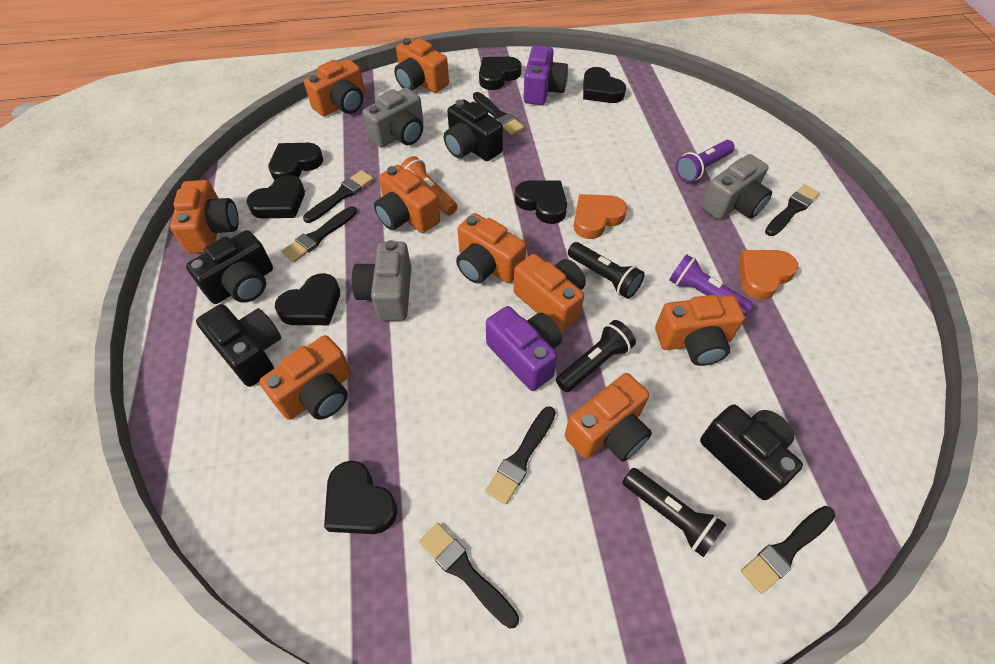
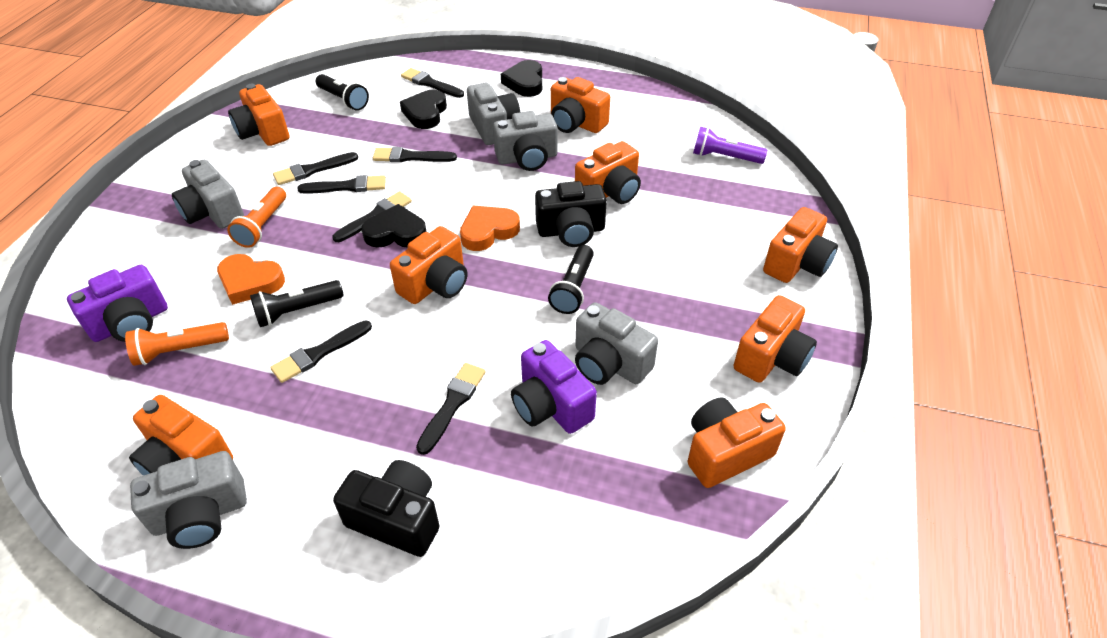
black camera: [186,230,273,304] [196,304,281,387] [444,99,503,161] [700,404,803,500] = 4 -> [333,460,440,557] [535,181,607,247] = 2
black heart: [246,175,305,219] [268,143,323,180] [275,273,340,325] [324,461,398,534] [479,57,521,90] [515,180,567,224] [583,67,626,103] = 7 -> [362,204,426,248] [400,90,447,129] [501,60,542,97] = 3
grey camera: [352,240,411,321] [362,88,423,148] [701,154,772,220] = 3 -> [130,451,247,549] [172,160,244,229] [467,83,520,145] [493,111,558,171] [575,302,658,385] = 5
orange camera: [170,180,239,253] [259,335,351,420] [304,59,365,116] [374,165,440,233] [394,38,449,93] [456,213,526,283] [514,254,586,332] [565,373,652,462] [655,295,745,366] = 9 -> [129,395,233,476] [228,84,290,146] [390,226,468,304] [551,77,610,133] [575,141,641,204] [688,397,786,488] [733,295,817,383] [763,207,838,283] = 8
orange flashlight: [400,156,458,216] = 1 -> [125,322,229,366] [227,187,286,248] = 2
purple flashlight: [669,255,753,316] [676,140,735,182] = 2 -> [693,127,767,164] = 1

